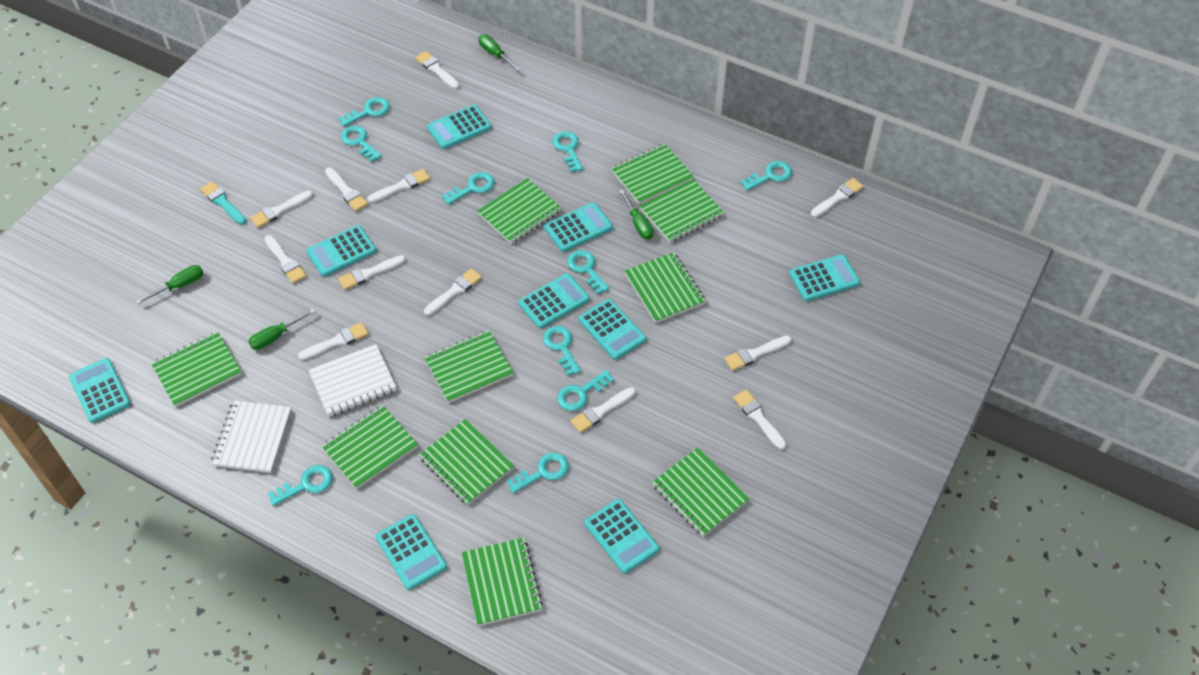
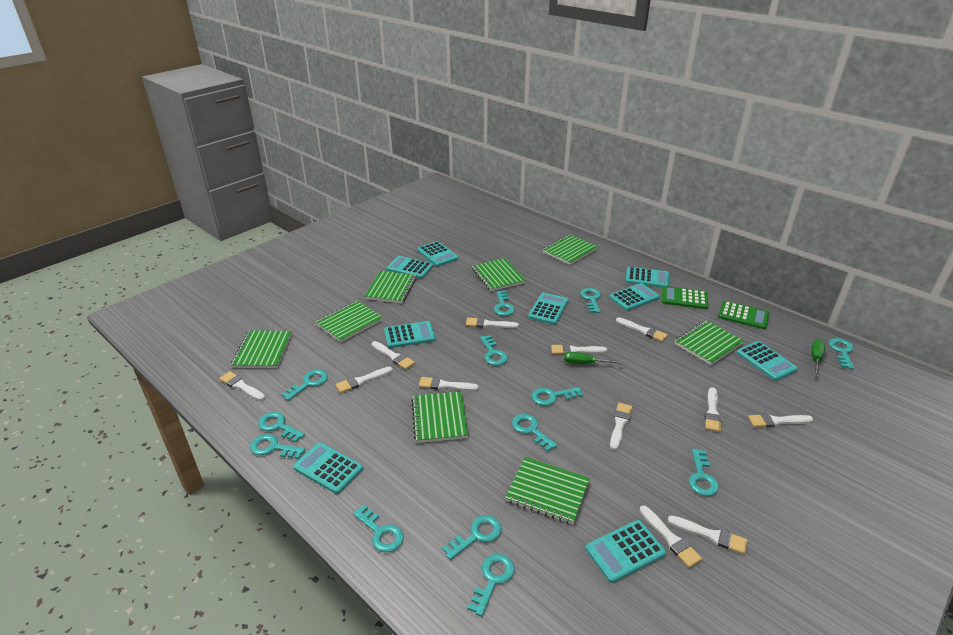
green calculator: none = 0 -> [662,286,709,309] [718,301,770,330] = 2
green notebook: [151,332,242,407] [322,405,418,489] [419,419,514,505] [424,330,514,403] [462,538,543,626] [477,178,561,244] [611,144,694,204] [625,252,705,323] [640,179,724,243] [652,448,749,537] = 10 -> [231,330,292,368] [316,301,383,342] [364,271,417,303] [411,391,468,443] [472,258,526,291] [505,457,590,524] [543,235,598,265] [674,321,744,365] = 8
green screwdriver: [136,265,203,304] [248,309,315,350] [478,35,520,71] [619,189,654,240] = 4 -> [564,352,623,364] [811,340,825,376] = 2
turquoise brush: [200,181,246,225] = 1 -> none = 0
turquoise key: [268,465,333,506] [338,97,390,127] [341,126,382,162] [442,172,495,205] [507,452,569,493] [543,326,581,376] [553,131,583,172] [557,370,614,411] [567,250,609,295] [740,161,792,191] = 10 -> [250,434,305,459] [258,412,305,443] [281,369,328,401] [353,505,404,552] [442,515,502,560] [468,554,514,616] [480,335,508,366] [494,291,515,316] [512,414,557,452] [532,387,583,406] [580,288,601,313] [689,449,719,496] [829,338,854,369] = 13
white notebook: [211,400,292,473] [308,344,397,417] = 2 -> none = 0

